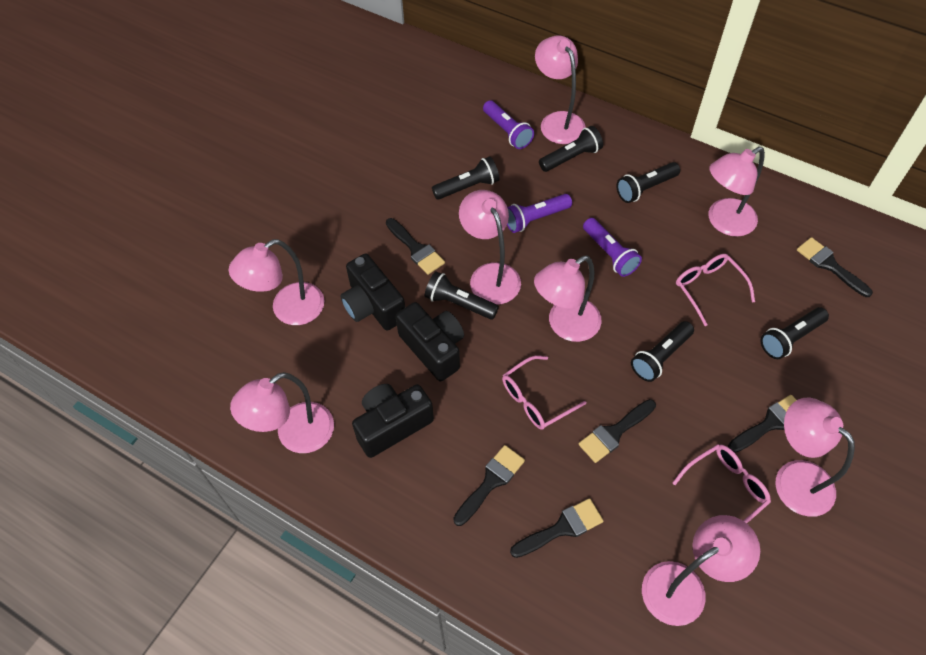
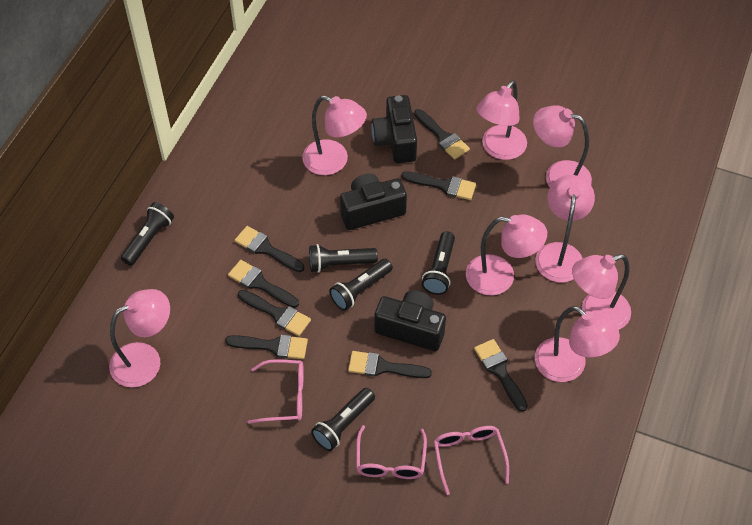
black brush: [386,218,445,275] [453,445,525,526] [510,498,603,558] [579,399,656,463] [728,395,796,453] [797,237,873,297] = 6 -> [225,335,308,359] [228,260,299,308] [235,226,304,272] [238,290,311,336] [348,351,432,378] [401,171,476,200] [414,109,470,160] [474,339,528,412] = 8
black flashlight: [424,271,499,319] [432,156,500,200] [539,126,603,172] [616,162,680,203] [631,321,694,382] [761,307,829,359] = 6 -> [121,202,174,266] [309,244,378,273] [311,388,375,451] [329,259,393,311] [422,231,455,295] = 5
purple flashlight: [483,100,534,149] [507,194,572,233] [583,218,642,277] = 3 -> none = 0

